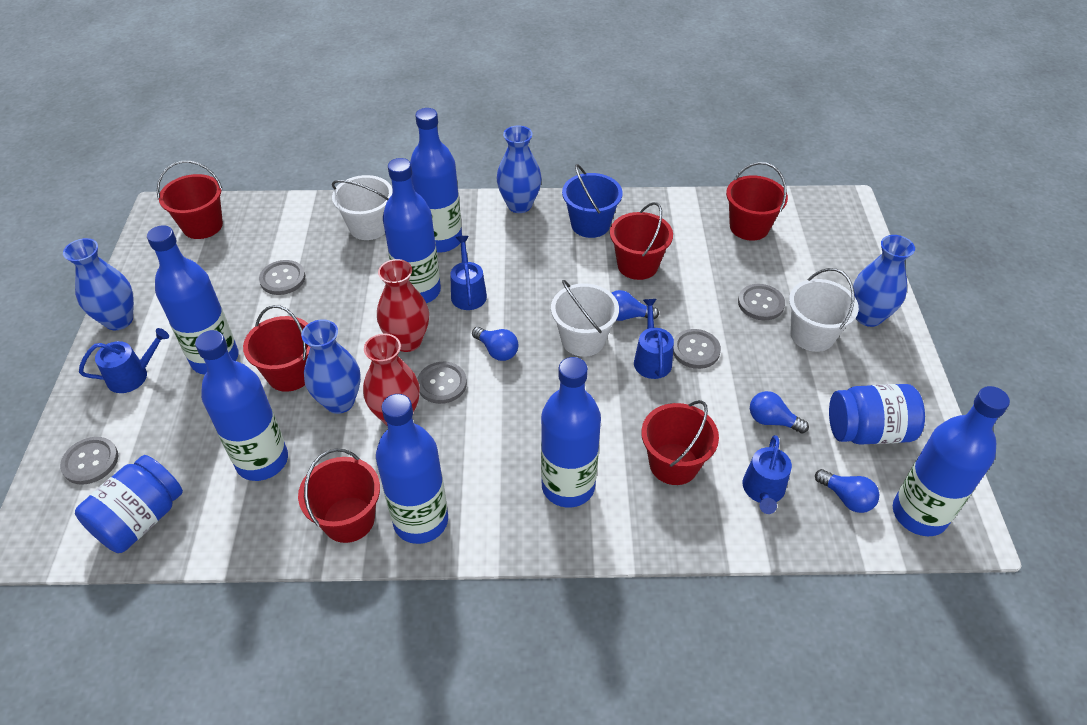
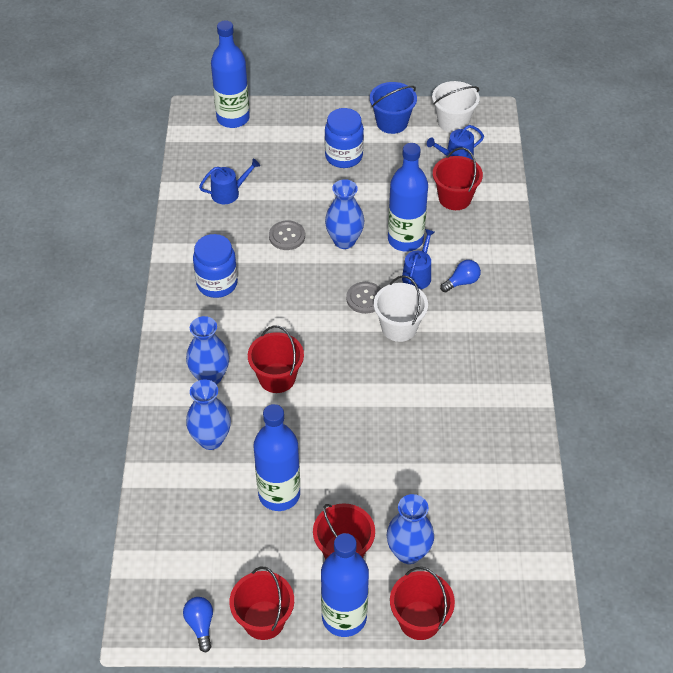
blue bottle: [147,225,239,375] [195,330,288,481] [376,394,448,544] [383,158,441,303] [410,108,462,253] [541,357,601,508] [893,386,1010,536] = 7 -> [211,20,250,128] [253,404,300,511] [321,533,369,637] [388,143,428,252] = 4
blue light bulb: [472,327,518,361] [612,290,659,321] [750,391,809,433] [815,469,879,513] = 4 -> [183,597,213,653] [440,260,481,292] = 2
blue watering can: [79,328,169,393] [450,236,487,310] [634,299,674,379] [743,435,792,514] = 4 -> [199,159,260,204] [402,229,435,290] [427,125,484,160] = 3
grey button: [60,437,118,485] [259,260,305,295] [417,362,467,404] [673,329,721,369] [738,284,785,320] = 5 -> [269,220,305,250] [346,282,381,314] = 2
red bucket: [157,161,223,239] [243,305,310,392] [298,449,380,543] [610,202,673,280] [641,400,719,485] [726,162,788,241] = 6 -> [230,567,294,640] [248,325,304,393] [313,503,375,560] [390,567,455,640] [433,148,483,210] = 5
red vase: [363,334,420,425] [377,259,429,352] = 2 -> none = 0
white bucket: [332,175,392,240] [551,280,619,357] [789,268,859,352] = 3 -> [374,275,428,342] [432,81,480,133] = 2

